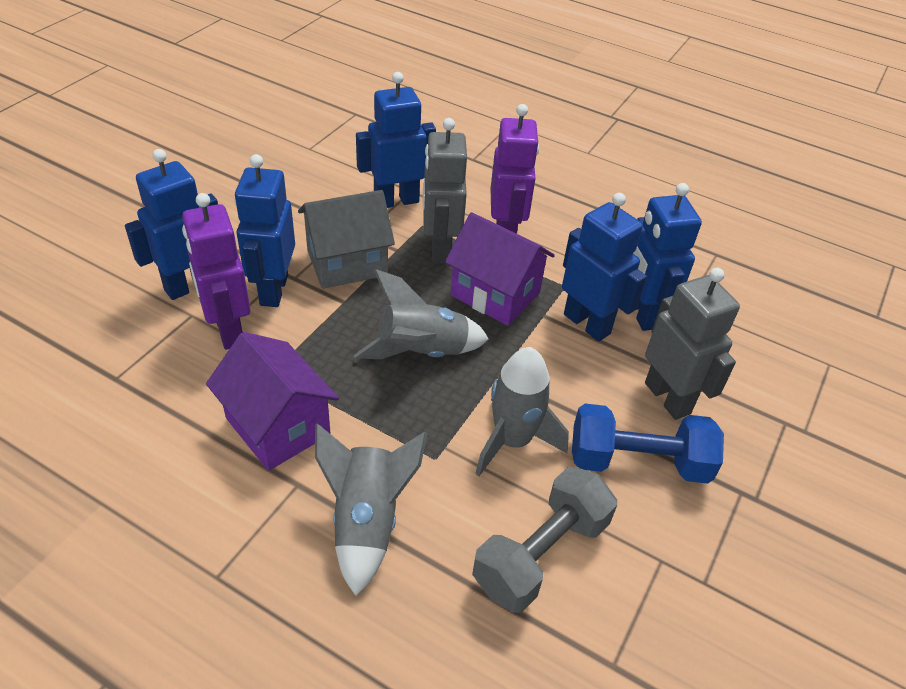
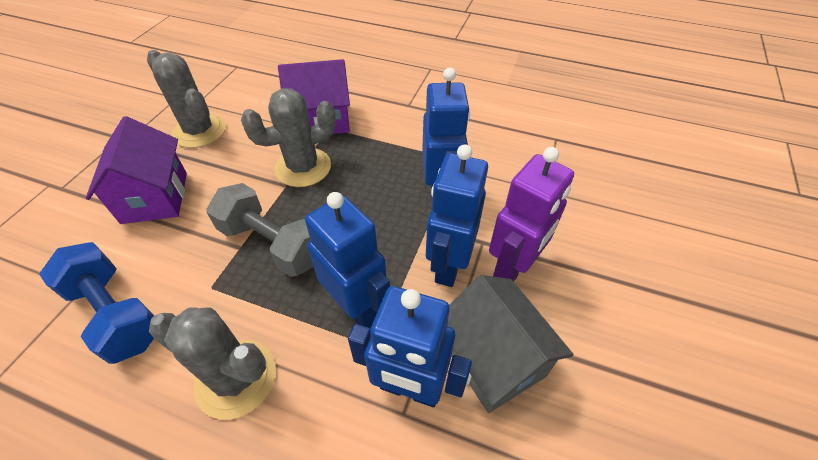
blue robot: [125,149,218,300] [235,154,295,307] [356,72,436,208] [562,193,647,342] [633,183,702,331] = 5 -> [305,192,390,327] [348,286,472,407] [422,67,470,199] [426,144,488,287] = 4
grey cactus: none = 0 -> [147,50,226,148] [149,307,276,419] [241,88,336,187] = 3
grey robot: [423,118,467,264] [645,268,740,420] = 2 -> none = 0
grey rocket: [315,423,427,596] [354,269,489,359] [475,347,569,476] = 3 -> none = 0
purple robot: [182,193,251,350] [491,104,539,234] = 2 -> [489,147,574,282] = 1

